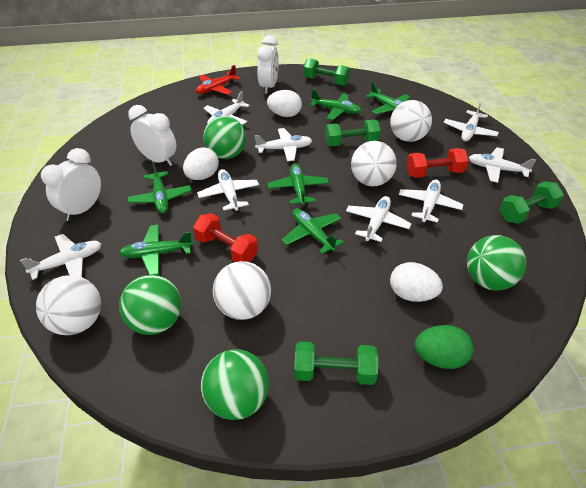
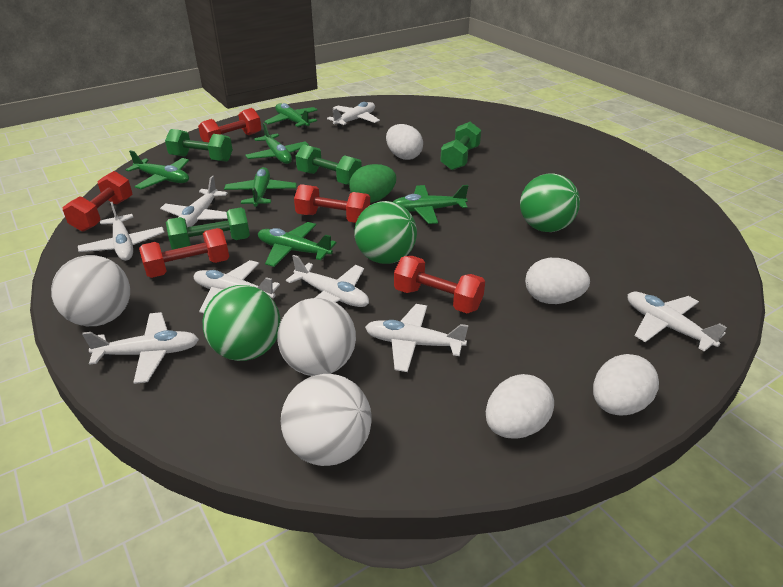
green ball: [119,275,181,335] [201,350,269,420] [203,116,246,159] [467,235,526,291] = 4 -> [203,285,281,361] [355,201,417,264] [520,173,580,232] = 3
red dumbbell: [193,213,258,262] [406,148,469,178] = 2 -> [63,171,133,232] [139,228,229,278] [198,108,261,142] [294,184,370,223] [394,256,485,313] = 5
red plane: [196,65,240,95] = 1 -> none = 0
white ball: [36,275,101,335] [213,261,271,320] [351,141,397,186] [390,100,432,142] = 4 -> [51,255,130,326] [278,298,356,376] [281,374,372,466] = 3
white clock: [41,148,101,221] [128,105,177,166] [257,35,279,94] = 3 -> none = 0
white egg: [183,147,219,180] [267,90,302,117] [390,262,443,302] = 3 -> [386,124,423,160] [486,374,554,439] [525,258,590,304] [593,354,659,415] = 4

